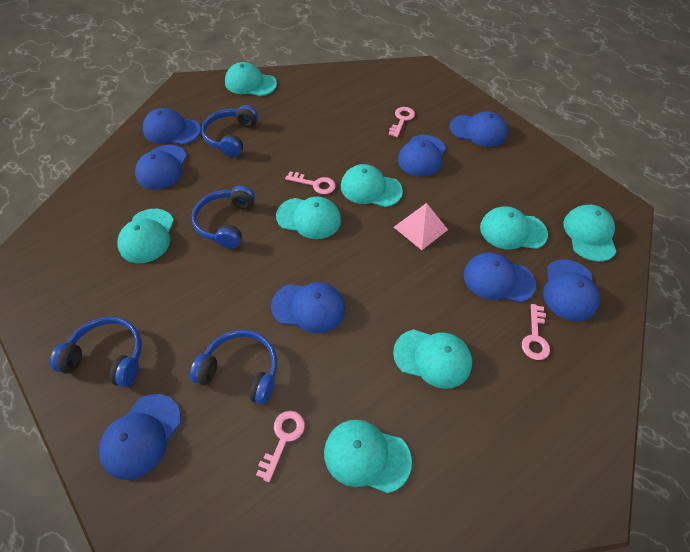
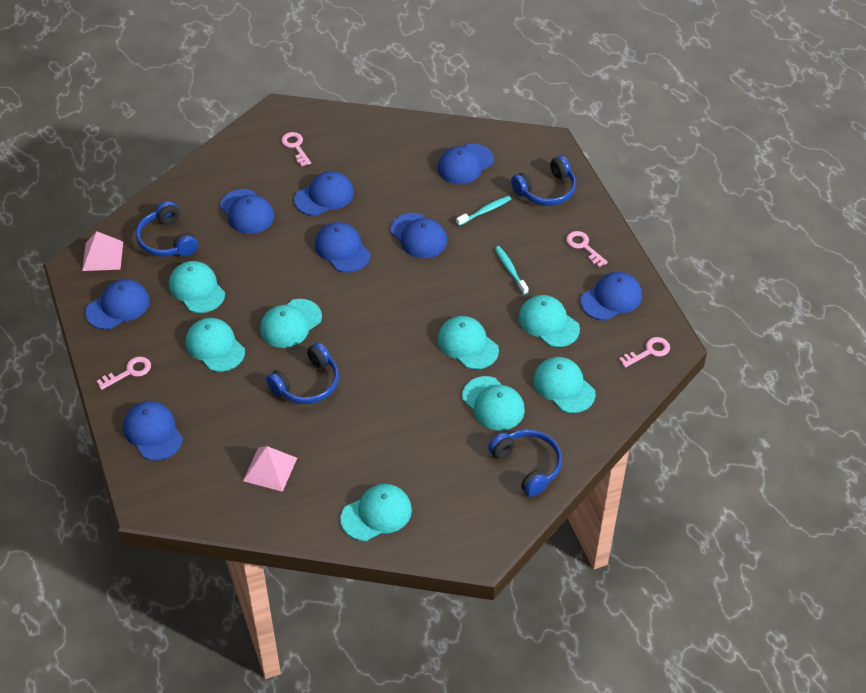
pink pyramid: [394,203,448,250] = 1 -> [82,231,123,271] [243,446,297,492] = 2
turquoise toothbrush: none = 0 -> [456,196,511,226] [495,246,529,295] = 2

